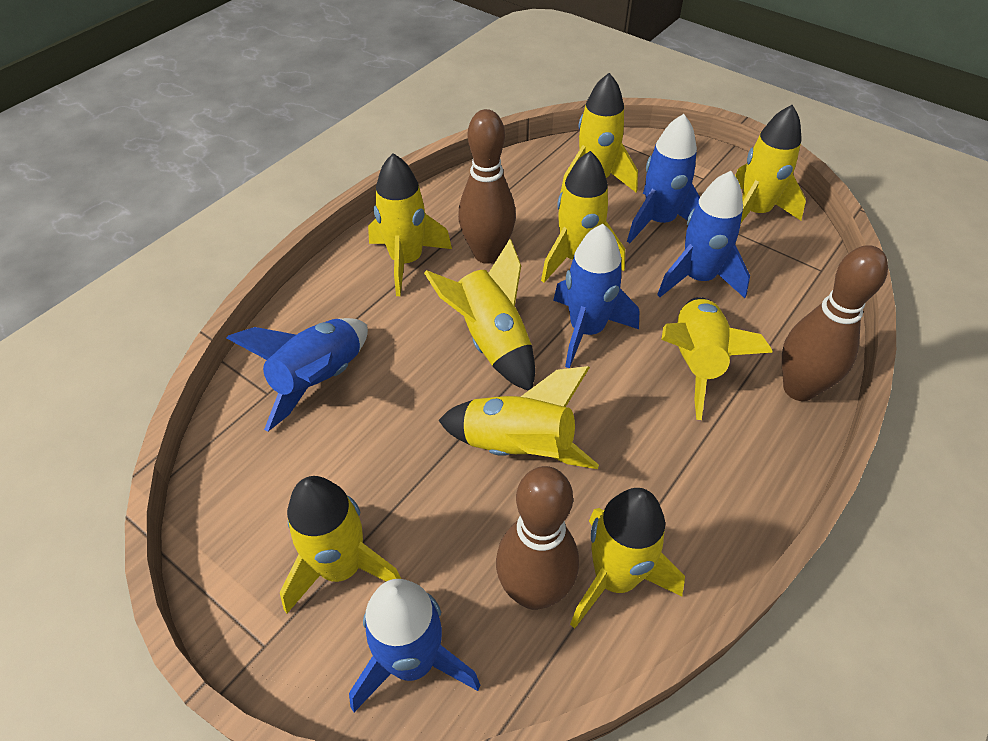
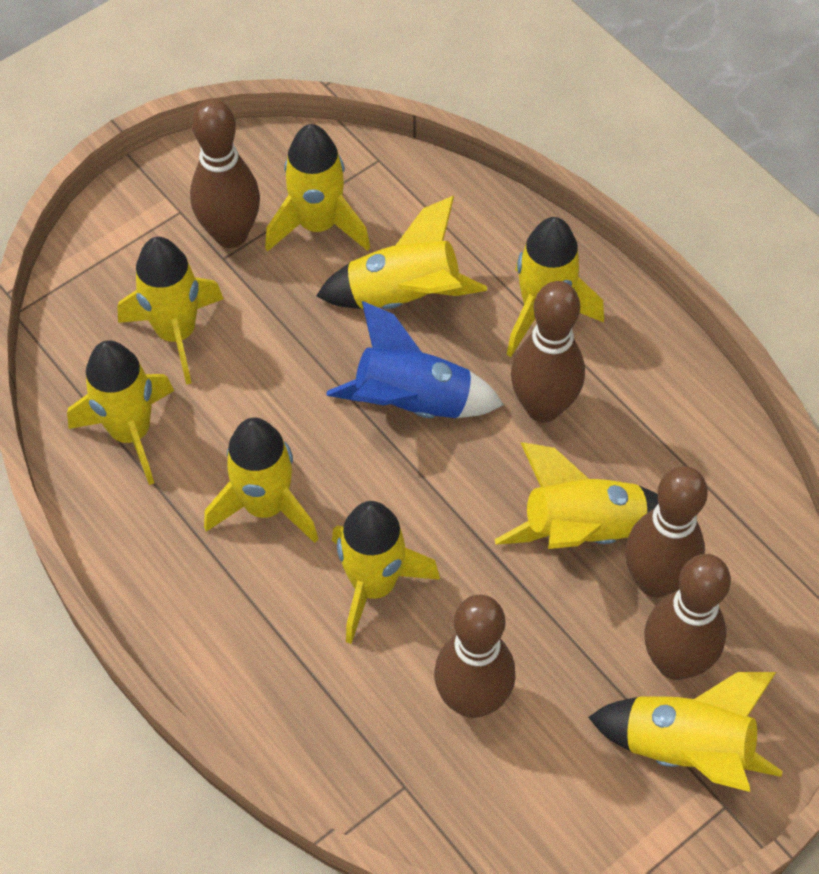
blue rocket: [226,318,368,432] [349,579,480,712] [553,224,639,368] [627,114,700,243] [657,171,750,298] = 5 -> [326,301,504,418] = 1
brown bowling pin: [458,109,516,264] [496,466,579,610] [782,245,888,401] = 3 -> [190,98,260,248] [434,595,516,718] [511,281,585,422] [625,466,708,598] [645,554,731,680] = 5

